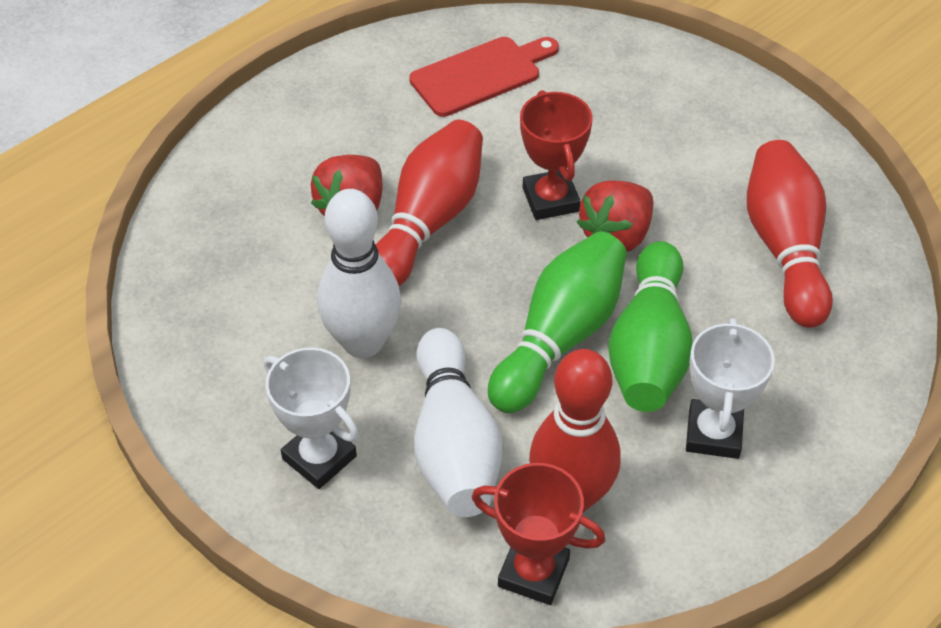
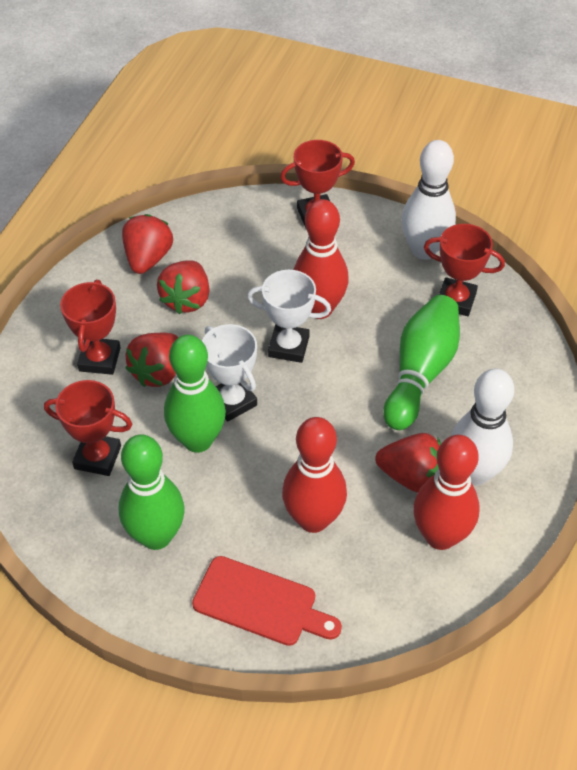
green bowling pin: [488,232,627,413] [608,241,693,412] = 2 -> [119,435,184,550] [164,335,226,453] [383,295,460,430] = 3
red strawberry: [310,155,383,216] [577,180,653,252] = 2 -> [122,214,173,274] [126,333,179,387] [157,260,210,314] [375,433,441,493] = 4
red trophy: [472,463,605,605] [520,90,593,220] = 2 -> [44,380,132,476] [60,280,121,375] [280,140,355,228] [424,224,505,316] = 4

